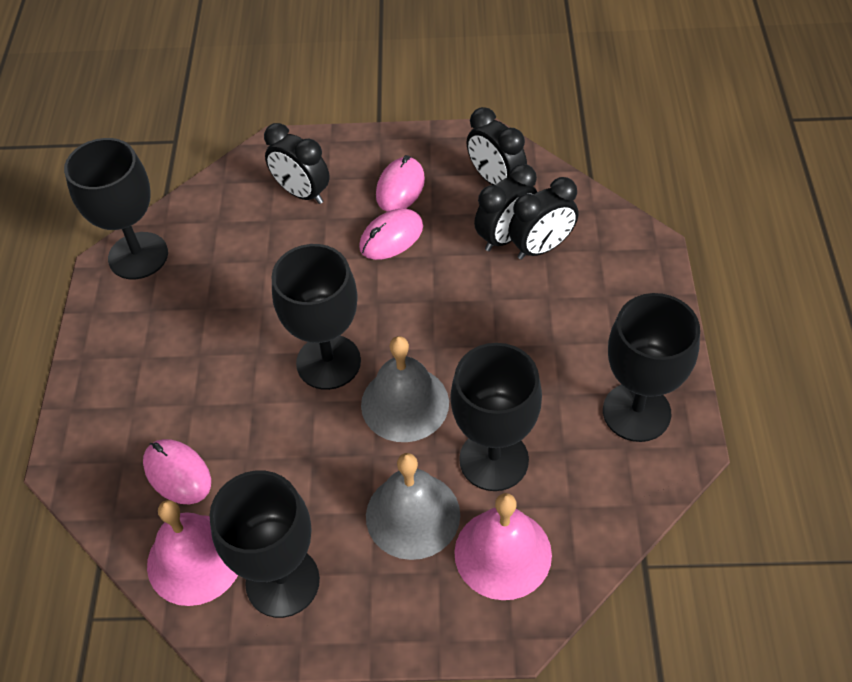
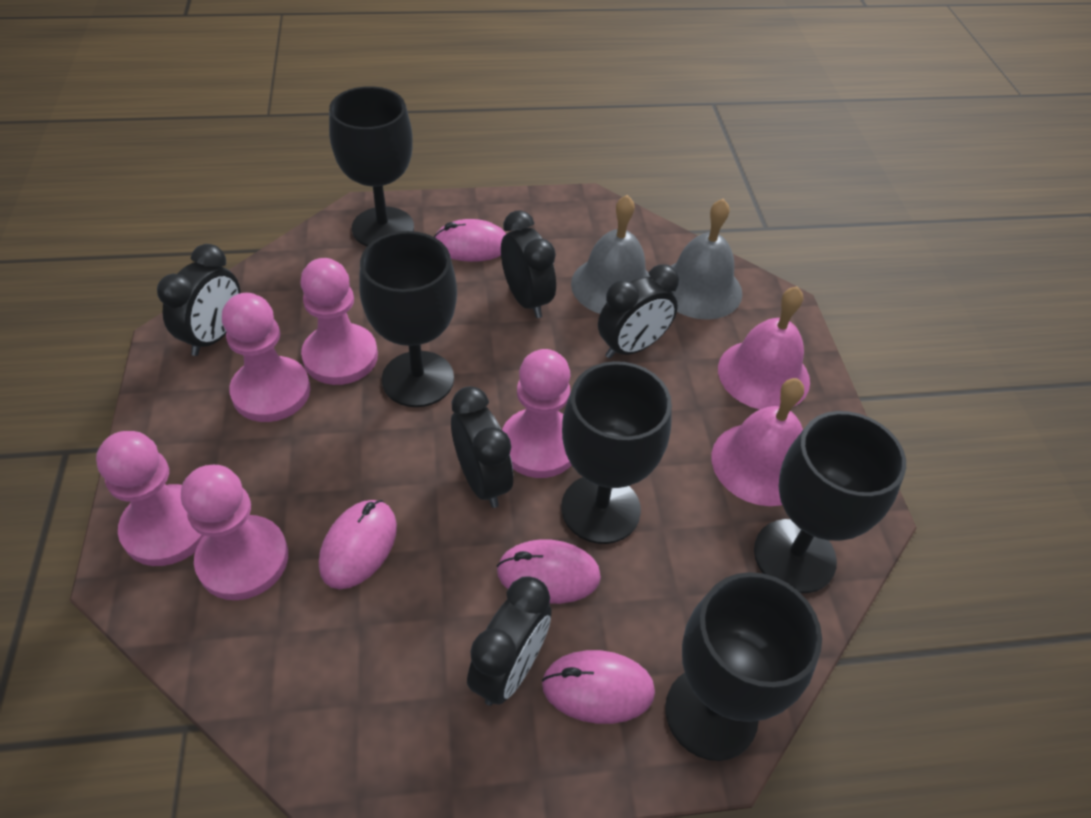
black clock: [264,123,330,204] [467,107,527,185] [474,164,537,251] [509,177,578,260] = 4 -> [157,244,240,356] [451,386,513,508] [467,576,552,706] [501,210,556,318] [598,264,679,359] = 5
pink mouse: [143,439,211,504] [359,209,423,260] [376,155,425,212] = 3 -> [319,500,397,589] [434,219,506,262] [496,539,601,604] [542,650,655,724] = 4
pink pawn: none = 0 -> [96,431,204,566] [181,465,288,600] [222,293,310,422] [300,258,378,385] [502,349,571,478] = 5

